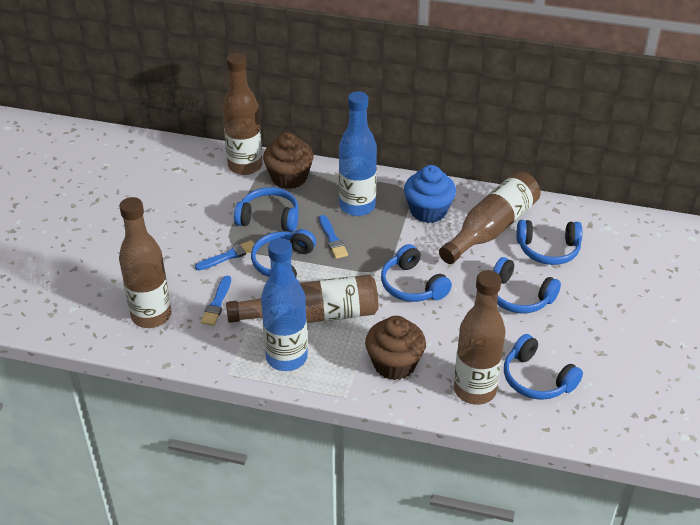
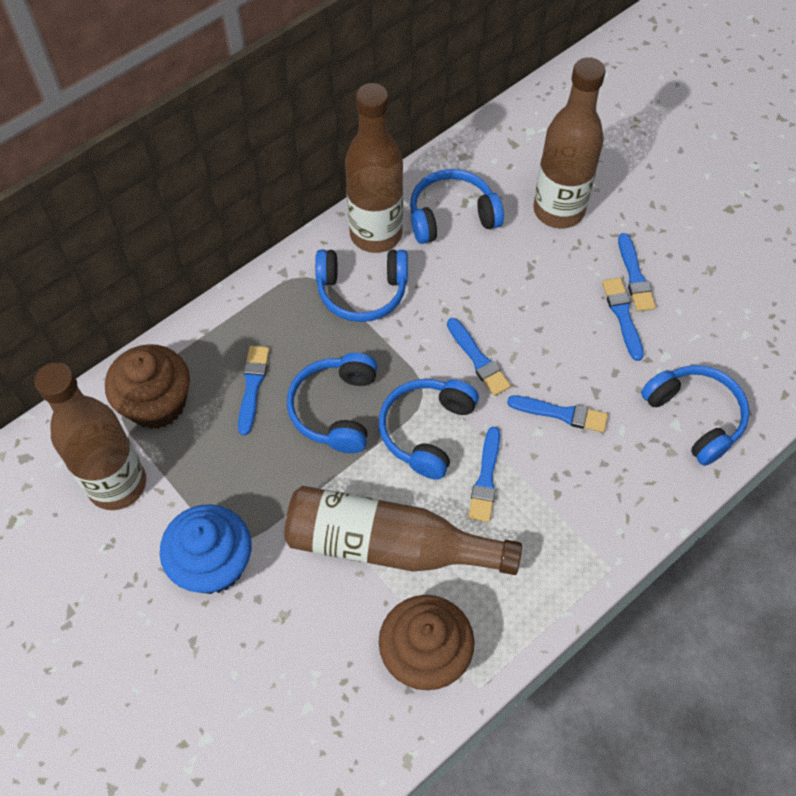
blue bottle: [261,238,308,371] [339,91,377,216] = 2 -> none = 0
blue brush: [195,240,254,271] [201,276,231,326] [319,215,348,259] = 3 -> [238,346,270,435] [447,318,511,396] [468,426,500,522] [507,395,608,433] [602,277,644,361] [618,233,656,312] = 6
blue headphones: [234,187,299,232] [251,229,316,278] [381,244,452,302] [493,257,561,313] [504,334,583,400] [516,220,582,265] = 6 -> [287,353,377,453] [315,250,408,322] [379,379,479,480] [410,169,504,244] [641,365,750,466] = 5
brown bottle: [119,197,171,328] [222,53,263,175] [226,275,378,323] [439,171,541,264] [454,270,506,405] = 5 -> [35,362,146,510] [284,486,522,575] [345,83,403,253] [533,57,605,228] = 4

